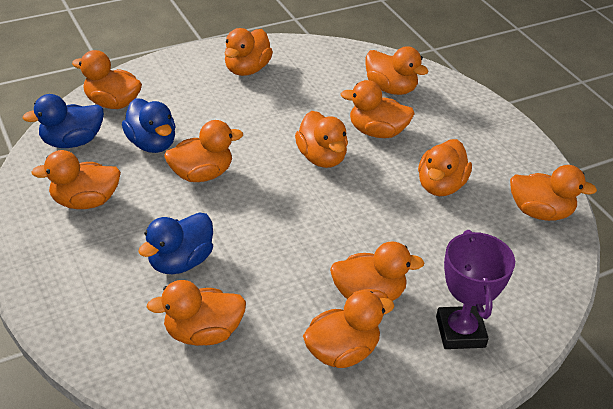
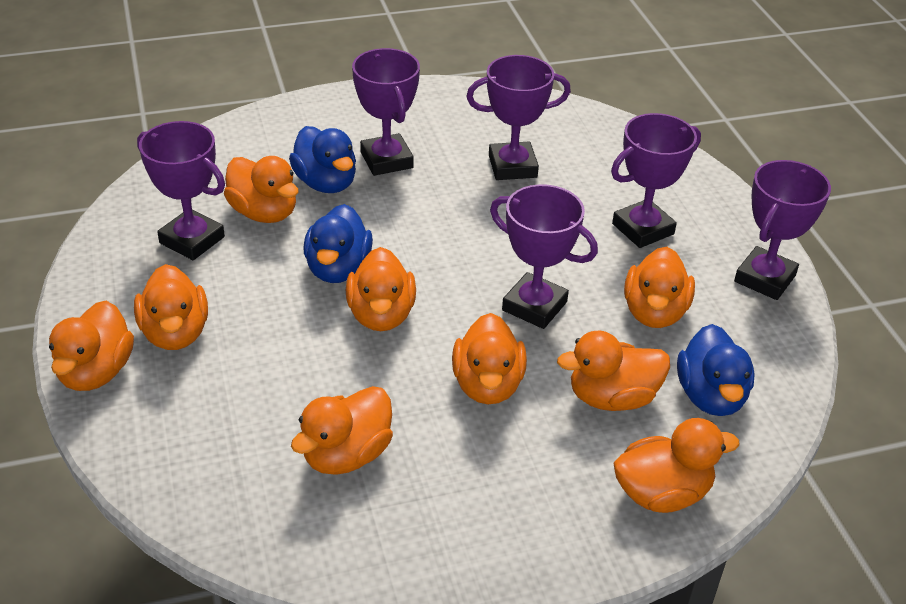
orange duck: [31,150,121,209] [72,50,142,109] [146,280,246,346] [165,120,243,182] [225,28,273,76] [295,111,348,168] [303,291,394,368] [330,241,425,301] [340,80,415,138] [366,46,429,95] [418,139,472,196] [510,165,597,221] = 12 -> [49,301,134,391] [134,264,208,350] [224,156,299,223] [291,386,393,475] [346,247,416,331] [452,313,527,404] [557,331,670,411] [614,418,740,513] [624,247,695,328] = 9
purple trophy: [436,230,515,349] = 1 -> [137,121,225,260] [352,48,420,176] [466,55,571,180] [490,184,598,329] [611,113,701,248] [734,160,831,300] = 6

